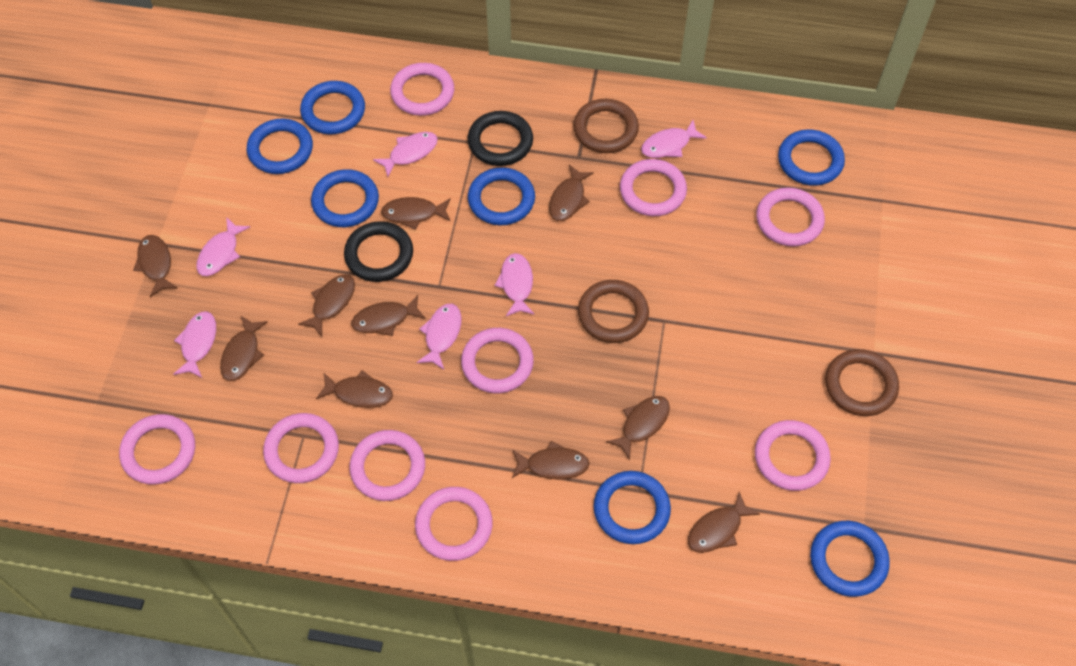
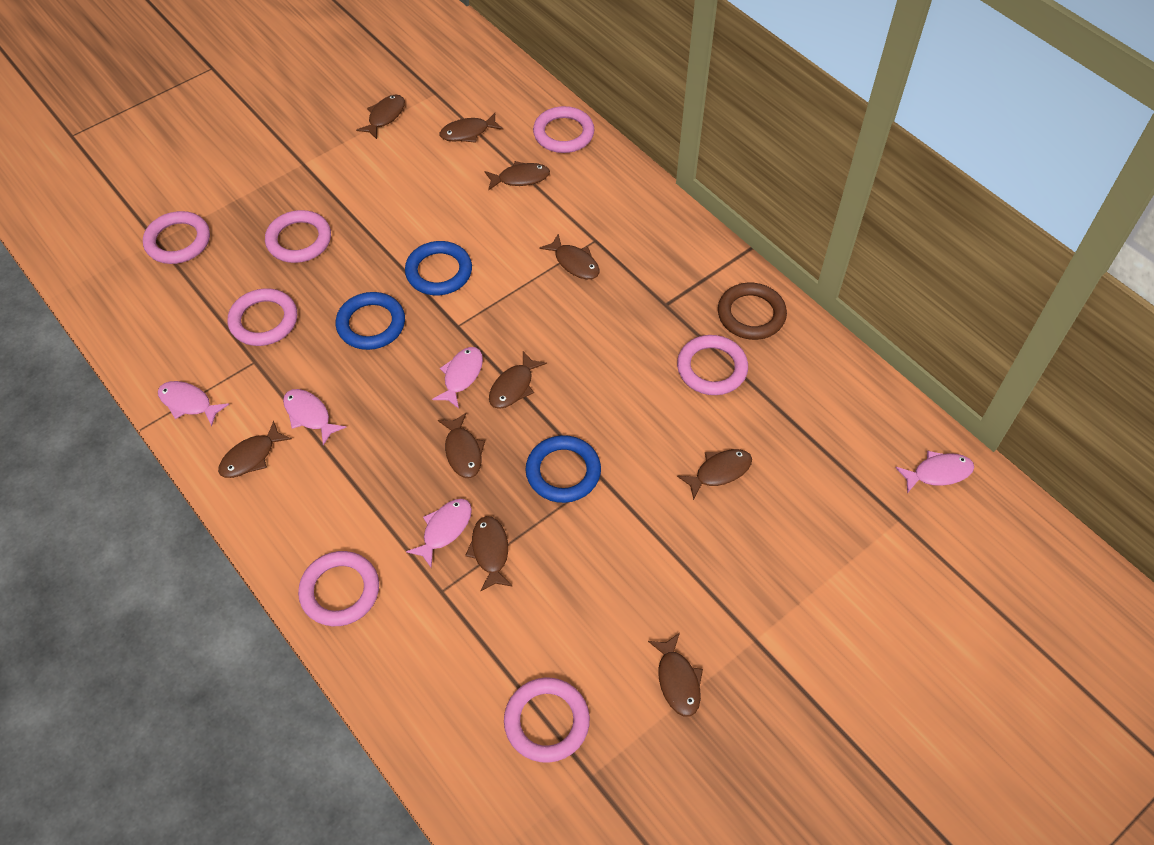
black ring: [344,221,413,282] [468,111,533,166] = 2 -> none = 0
blue ring: [247,119,313,174] [300,81,365,135] [311,169,379,227] [468,167,535,225] [594,471,671,544] [778,129,845,186] [810,521,890,597] = 7 -> [336,292,405,350] [405,241,472,295] [526,435,601,503] = 3
brown ring: [573,99,639,153] [578,280,649,343] [825,349,899,416] = 3 -> [718,283,787,340] = 1
pink fish: [174,311,216,378] [196,217,250,276] [373,132,438,177] [416,304,461,370] [494,253,534,316] [641,120,707,158] = 6 -> [158,381,229,426] [283,389,347,445] [406,499,472,568] [432,347,483,409] [895,451,974,493] = 5
pink ring: [119,414,195,485] [263,413,339,483] [349,430,425,501] [390,63,454,116] [415,487,493,561] [461,328,534,393] [620,159,687,216] [755,420,831,491] [756,187,825,247] = 9 -> [143,211,210,264] [228,288,297,346] [265,210,331,263] [298,551,379,626] [504,677,590,763] [533,106,595,153] [677,335,748,395] = 7

